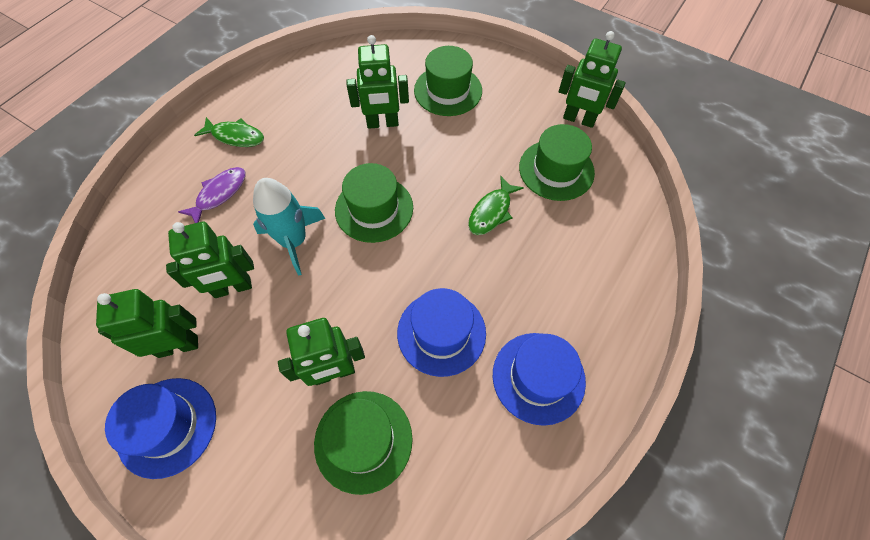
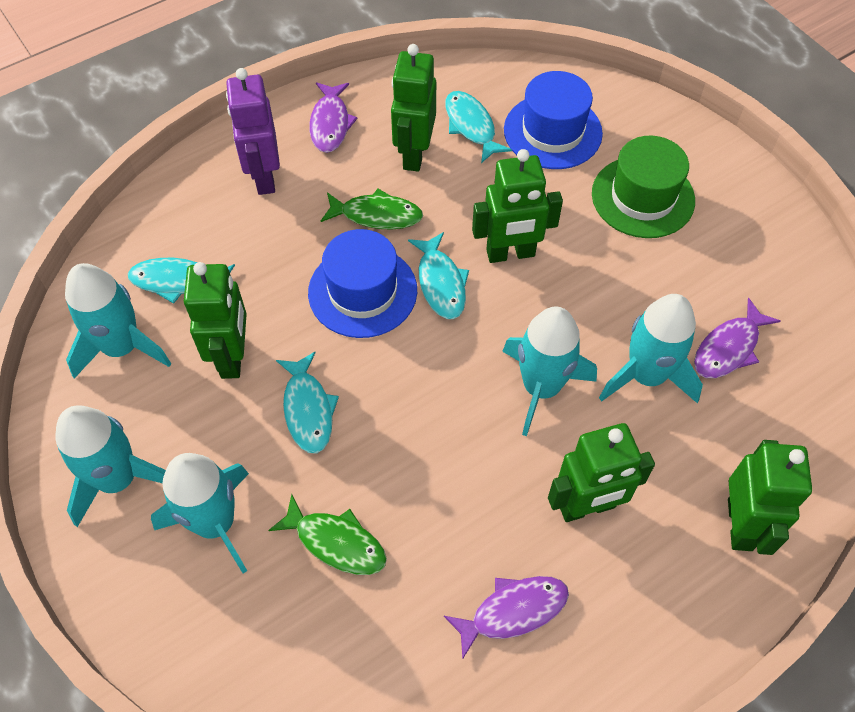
blue hat: [105,378,216,479] [397,288,486,377] [493,333,586,426] = 3 -> [308,229,417,338] [504,71,603,169] = 2
green hat: [314,391,413,495] [335,163,413,243] [414,46,482,116] [519,124,595,201] = 4 -> [592,136,695,238] = 1
purple fish: [178,167,246,223] = 1 -> [309,82,358,153] [444,576,569,659] [694,298,780,378] = 3
purple robot: none = 0 -> [226,68,280,195] = 1
turquoise fish: none = 0 -> [128,258,235,304] [276,352,339,454] [408,232,469,319] [445,91,512,163] = 4
turquoise rocket: [253,178,326,276] = 1 -> [55,405,166,527] [65,263,172,378] [151,453,249,573] [502,306,597,436] [599,294,703,403] = 5

